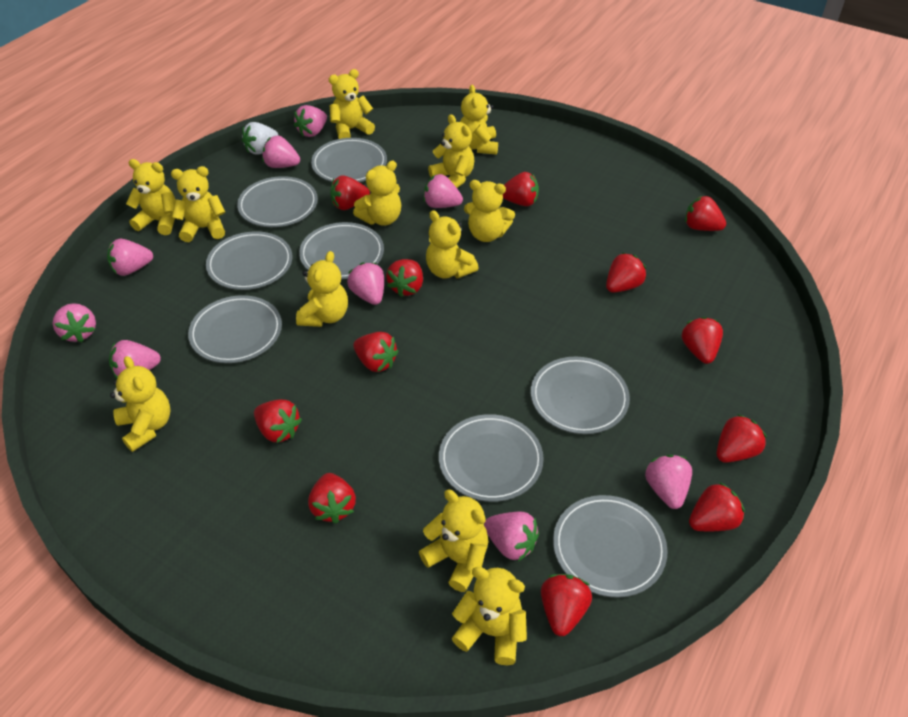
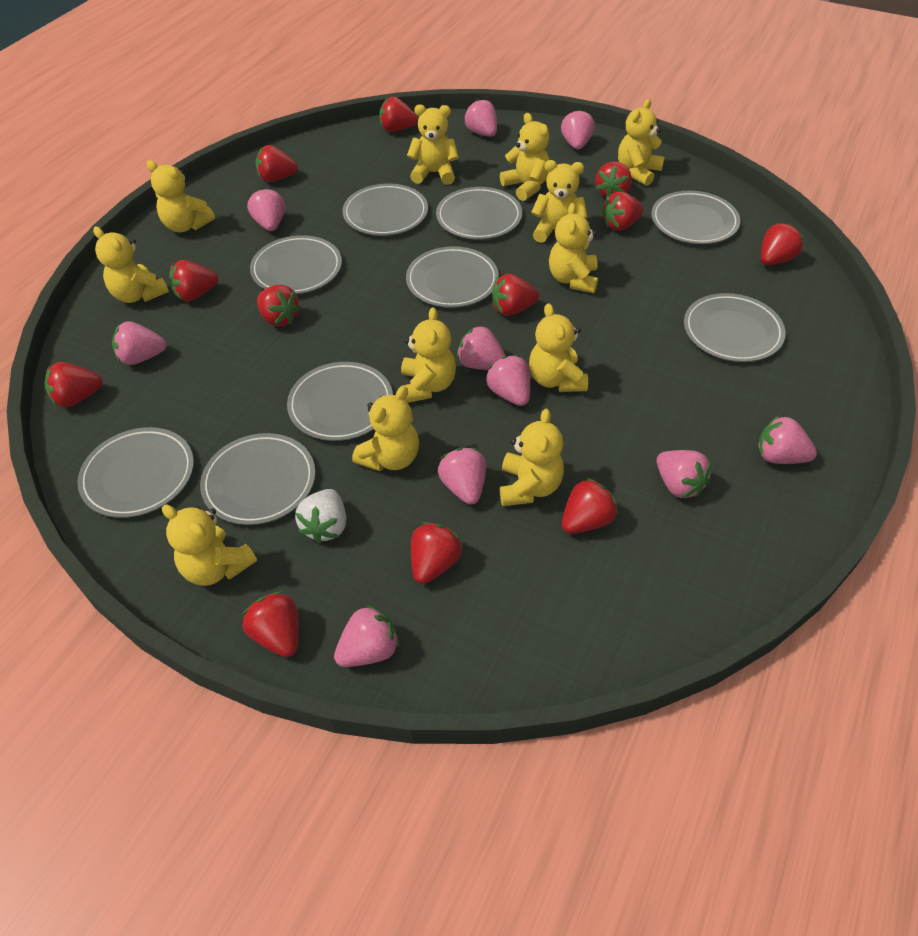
grey plate: [188,295,282,363] [206,231,292,290] [237,176,318,227] [299,222,384,279] [311,138,387,182] [439,414,544,502] [531,357,630,434] [553,495,668,598] = 8 -> [77,427,194,518] [200,433,315,525] [250,235,342,294] [287,362,393,441] [342,184,428,236] [406,246,499,308] [436,187,522,240] [651,191,740,244] [684,293,786,362] = 9
pink strawberry: [53,303,96,342] [107,239,153,276] [109,340,161,379] [262,136,300,168] [294,105,327,137] [347,263,384,305] [424,174,463,208] [484,511,539,561] [645,455,692,509] = 9 -> [112,321,167,365] [247,188,285,231] [334,605,399,667] [438,448,486,504] [457,325,505,370] [464,99,497,137] [486,355,530,406] [561,109,595,150] [657,450,711,498] [758,415,817,464] = 10

